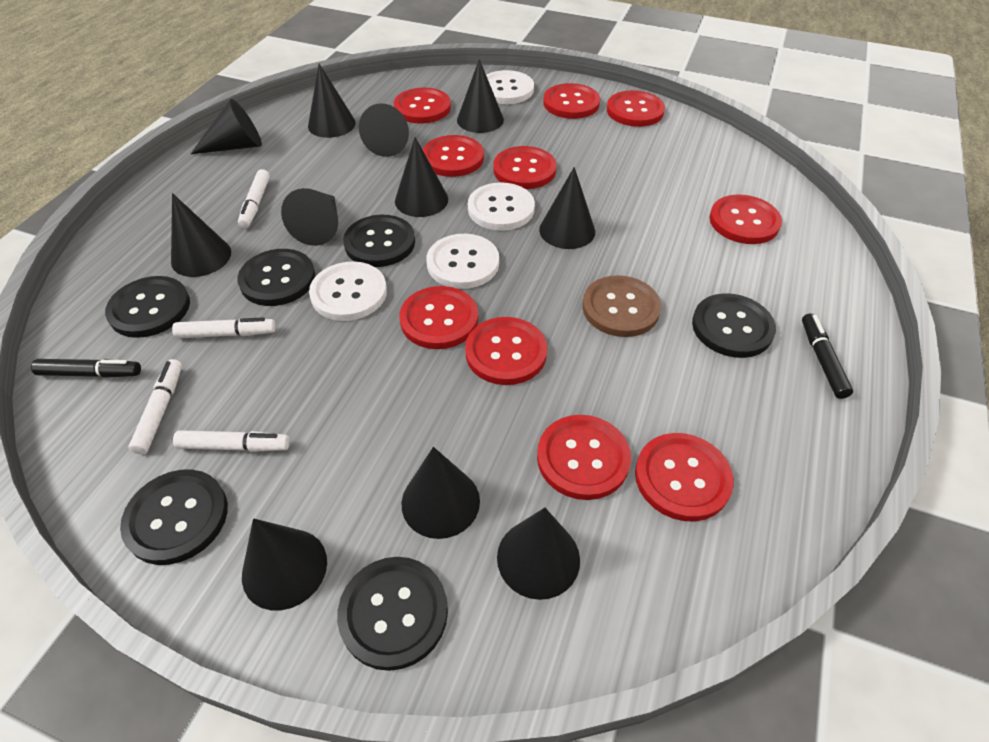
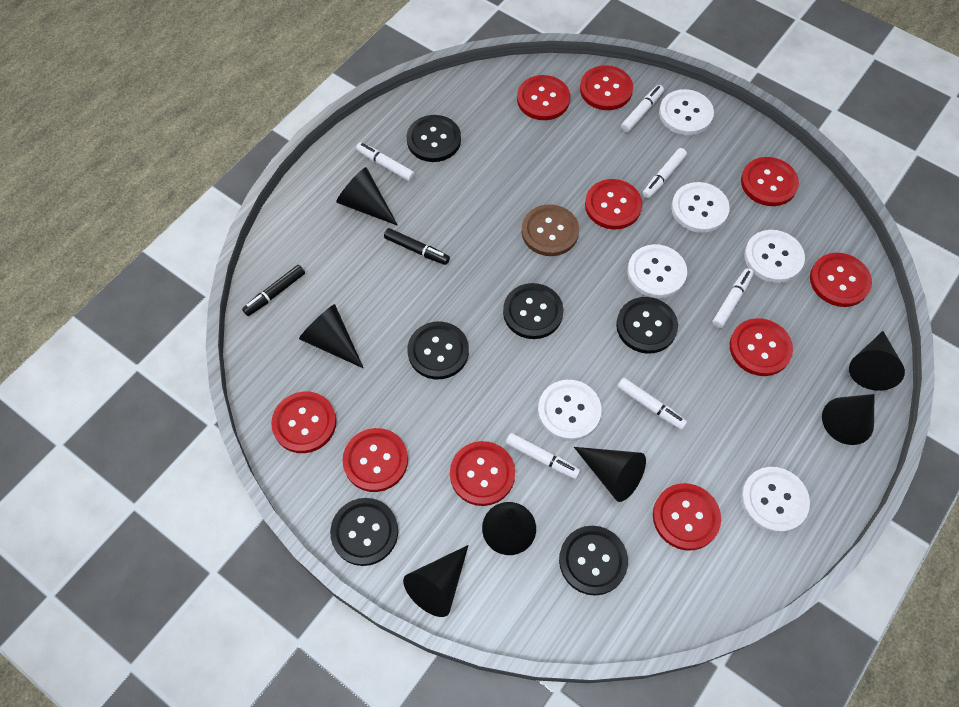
black cone: [171,193,231,277] [191,99,262,154] [242,518,327,610] [281,188,338,246] [308,64,356,138] [359,103,409,157] [395,137,448,217] [402,447,480,539] [457,59,504,133] [497,508,580,600] [539,167,595,249] = 11 -> [299,304,363,368] [336,167,398,226] [403,545,469,617] [482,502,536,555] [574,447,646,502] [822,394,874,445] [849,331,905,391] = 7
white button: [309,261,387,321] [426,234,499,289] [468,182,535,231] [486,70,534,104] = 4 -> [538,380,602,441] [627,244,687,298] [659,89,714,135] [671,182,730,233] [741,467,810,533] [744,230,805,283] = 6
white marker: [128,359,182,454] [172,317,276,338] [173,430,290,452] [238,169,270,228] = 4 -> [356,142,415,182] [506,433,580,479] [617,378,687,430] [621,85,664,132] [642,148,687,199] [712,268,754,328] = 6

